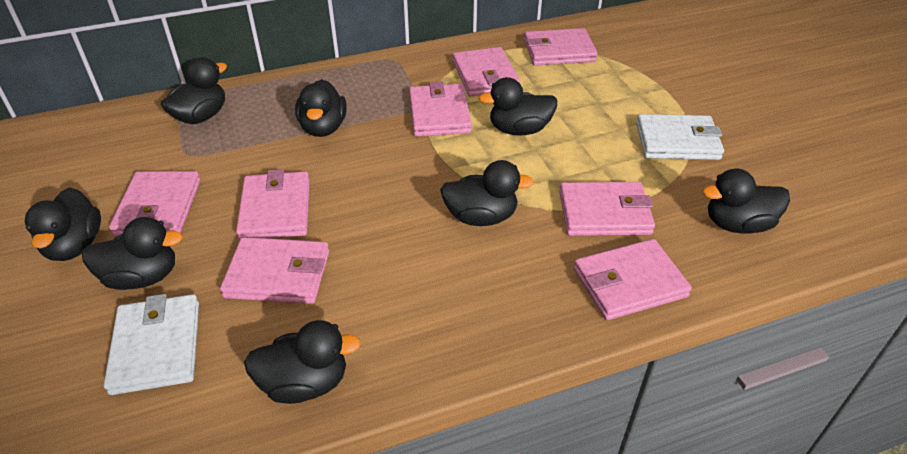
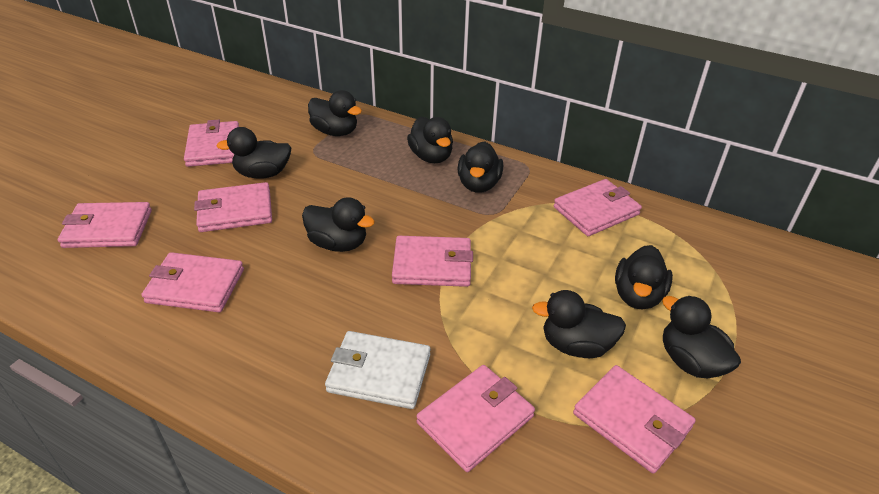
white wallet: [104,294,199,395] [636,114,724,160] = 2 -> [325,331,431,409] = 1

